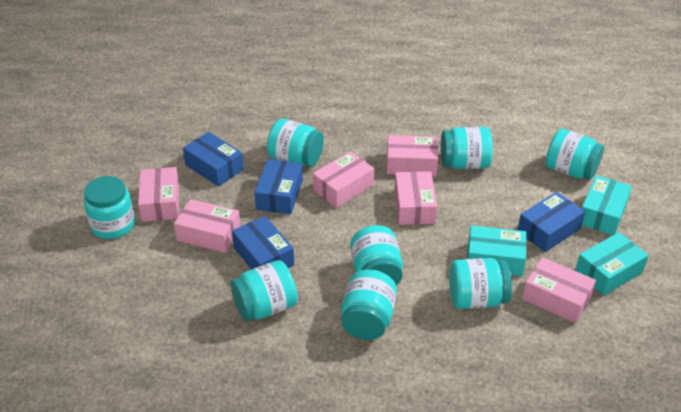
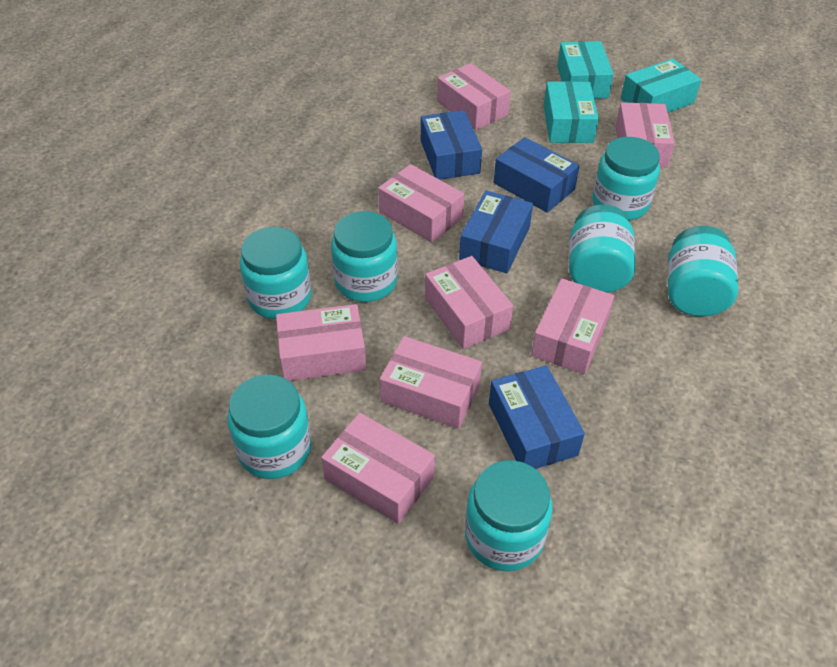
pink box: [138,167,179,222] [174,199,241,253] [313,151,374,208] [387,135,438,176] [394,171,437,225] [522,257,596,323] = 6 -> [276,304,366,381] [321,413,435,524] [378,164,464,243] [380,336,482,429] [425,256,513,349] [437,63,511,130] [531,278,614,374] [615,102,675,167] = 8
turquoise jar: [84,176,135,239] [231,260,298,321] [267,118,324,167] [341,269,397,340] [350,225,403,285] [441,127,493,169] [449,258,512,309] [546,129,604,180] = 8 -> [227,375,312,479] [240,227,311,319] [331,211,398,302] [465,460,553,571] [569,204,636,293] [592,137,660,220] [668,226,738,316] = 7

